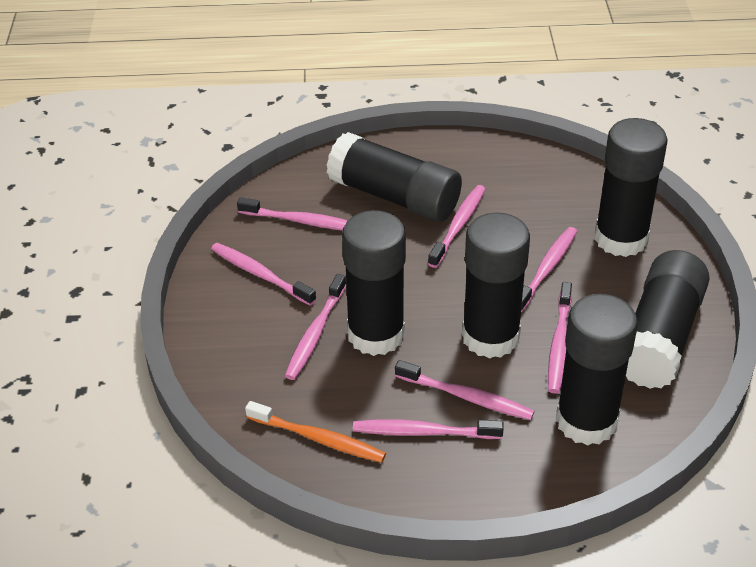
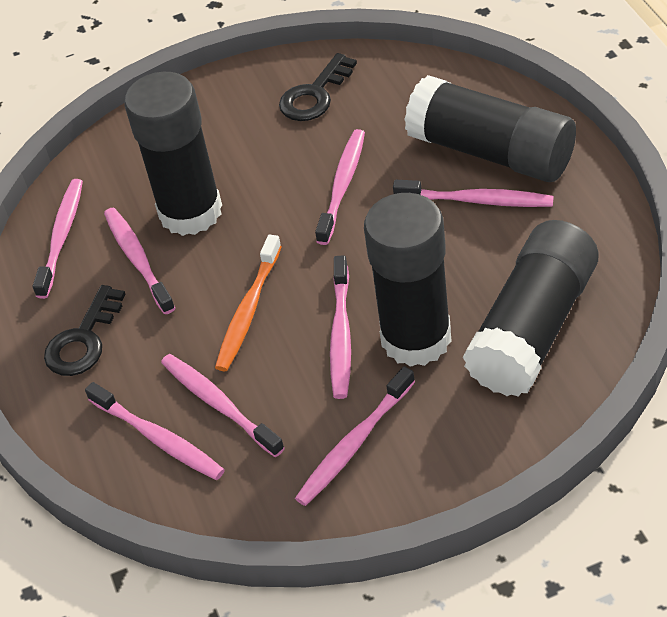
black glue stick: [327,132,462,222] [342,210,406,356] [462,212,530,359] [556,294,638,446] [594,118,668,257] [626,250,710,389] = 6 -> [124,72,222,236] [364,193,452,367] [404,75,576,182] [463,220,598,397] = 4
black key: none = 0 -> [44,285,125,376] [279,53,357,121] = 2

